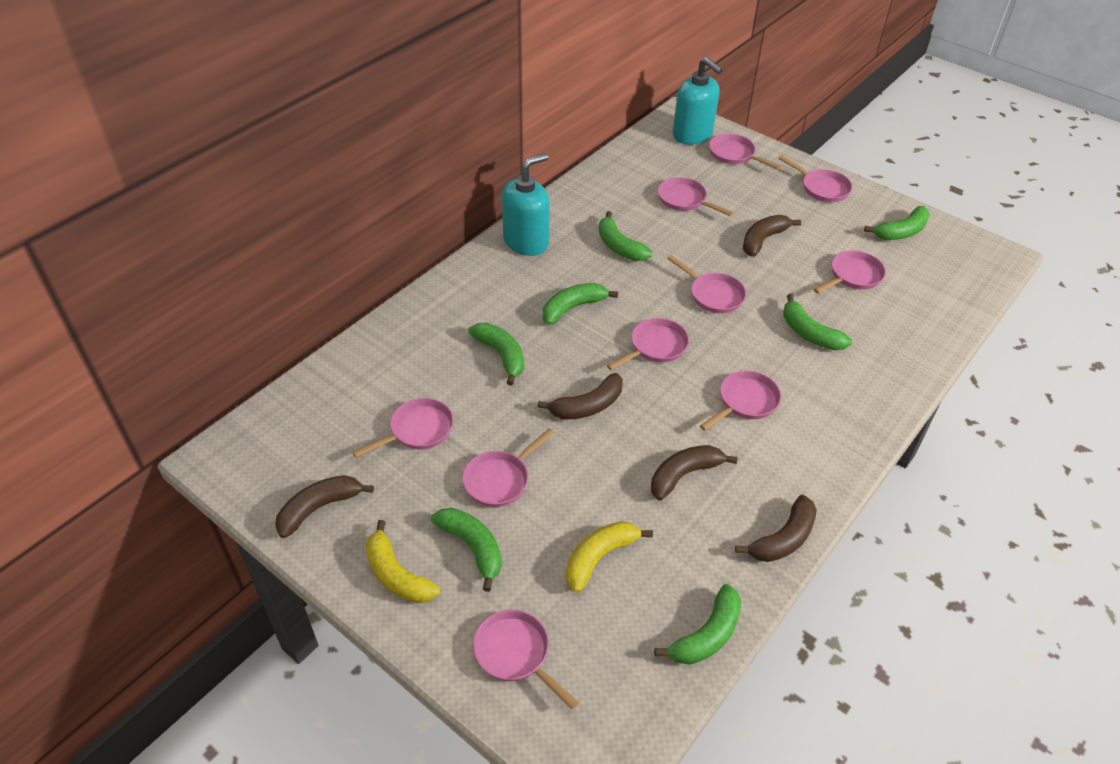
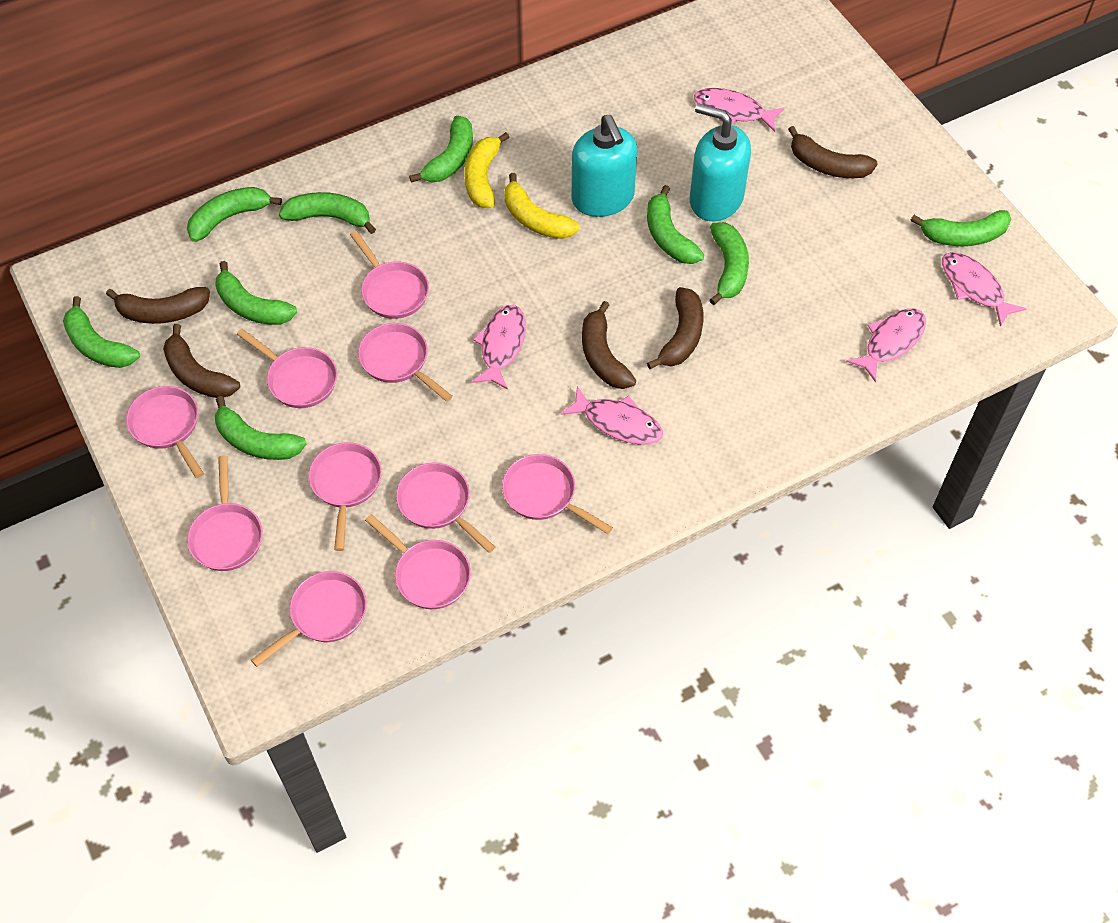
green banana: [431,508,502,592] [468,323,524,386] [543,283,618,325] [599,211,653,261] [654,584,741,665] [783,294,852,350] [864,206,930,240] = 7 -> [63,296,140,368] [187,187,282,242] [215,261,297,325] [215,396,306,460] [279,192,376,234] [409,115,473,183] [647,185,704,264] [710,222,749,305] [911,210,1011,246] = 9
pink fish: none = 0 -> [472,305,526,390] [561,386,663,444] [694,88,785,132] [846,308,926,382] [942,252,1027,327] = 5

